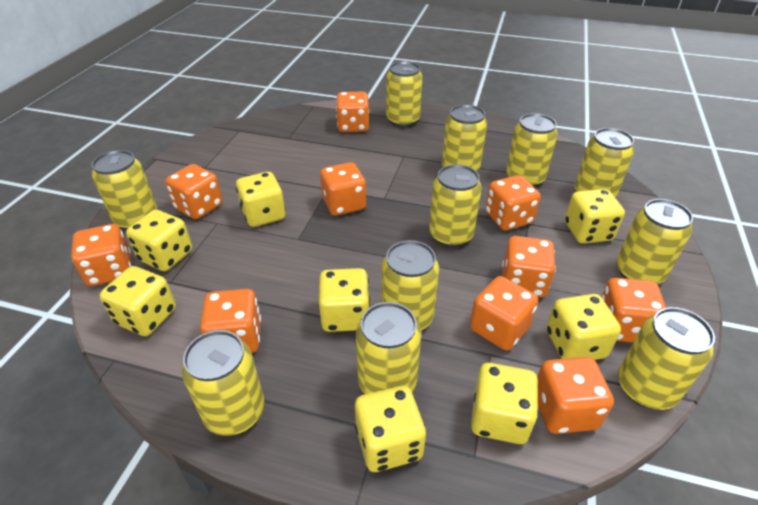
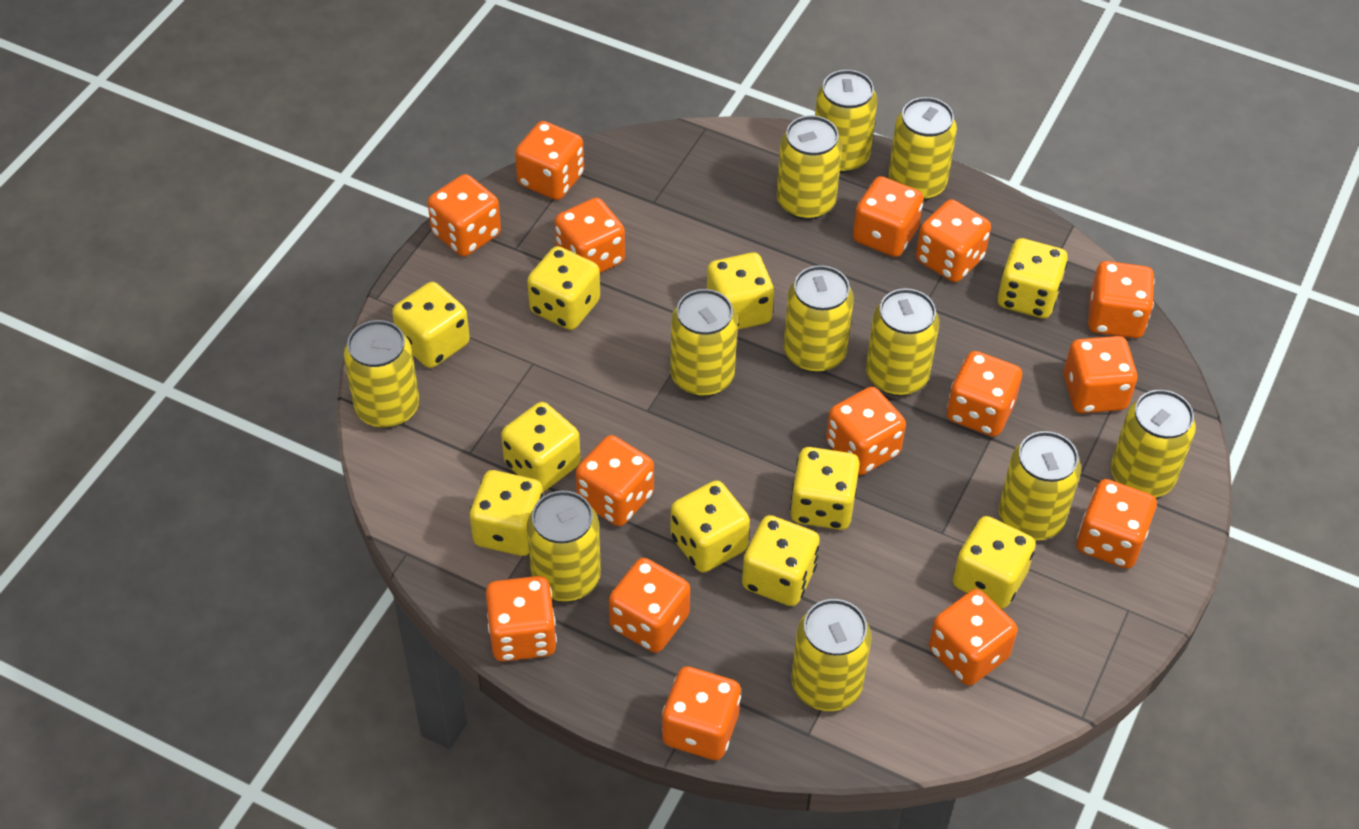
orange dice: [71,224,131,286] [165,164,222,219] [200,289,261,353] [320,162,366,216] [336,92,369,132] [470,276,538,351] [485,175,541,230] [502,236,556,298] [537,357,614,434] [601,278,666,343] = 10 -> [427,174,501,257] [486,576,557,662] [515,121,584,200] [555,198,625,273] [576,435,654,526] [609,558,690,653] [662,666,741,760] [826,387,906,475] [853,176,924,257] [916,199,991,282] [929,589,1018,686] [947,351,1022,437] [1063,336,1137,413] [1077,479,1157,569] [1088,261,1155,338] = 15
yellow dice: [99,266,176,336] [126,210,192,271] [236,172,285,227] [319,268,370,332] [355,385,426,472] [471,363,539,444] [546,294,621,360] [565,189,625,244] = 8 -> [392,282,470,368] [470,470,543,556] [501,402,581,492] [527,246,600,330] [670,480,750,573] [707,252,774,330] [742,515,820,606] [790,447,860,530] [953,516,1036,609] [998,238,1068,319] = 10

